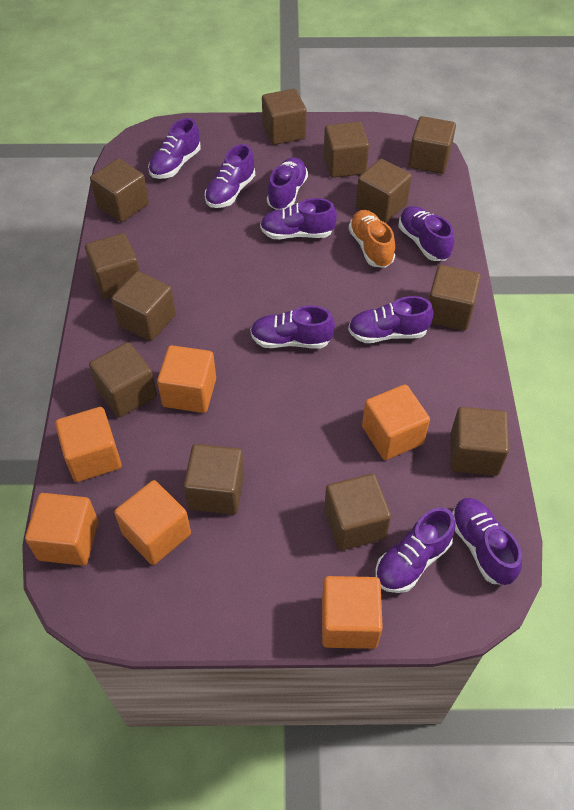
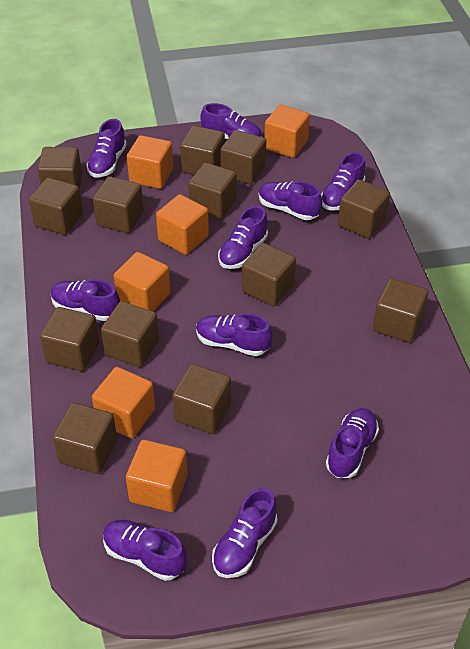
brown cube: [85,233,140,299] [89,342,157,417] [90,158,149,222] [111,271,176,341] [184,444,244,515] [262,89,306,145] [324,122,369,178] [324,474,391,550] [356,159,412,222] [408,116,456,174] [429,265,481,331] [450,407,509,476] = 12 -> [29,178,83,235] [38,147,82,188] [40,307,99,371] [53,403,117,474] [93,176,144,233] [101,301,159,367] [172,364,231,434] [180,126,225,175] [188,163,237,220] [220,130,266,185] [242,243,296,307] [338,180,390,239] [373,278,428,343] = 13
orange shoe: [349,210,395,268] = 1 -> none = 0
purple shoe: [148,118,201,179] [205,144,255,208] [250,305,335,349] [260,198,337,239] [267,157,308,210] [348,296,433,343] [375,507,456,593] [399,206,454,261] [452,498,522,585] = 9 -> [51,279,120,321] [86,119,127,177] [103,520,187,581] [196,313,272,356] [200,103,262,139] [212,488,277,578] [218,206,268,269] [259,181,322,220] [321,152,366,211] [326,408,379,478] = 10

